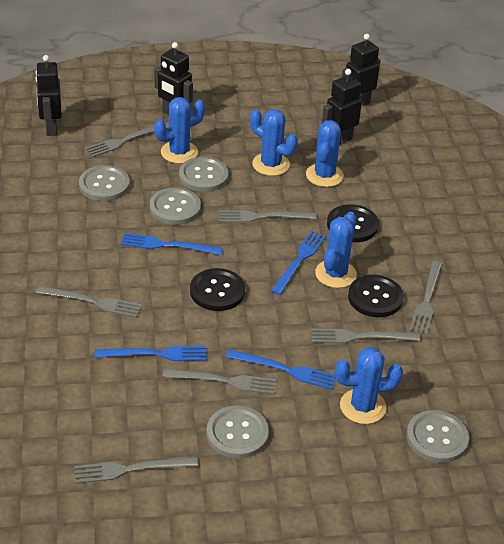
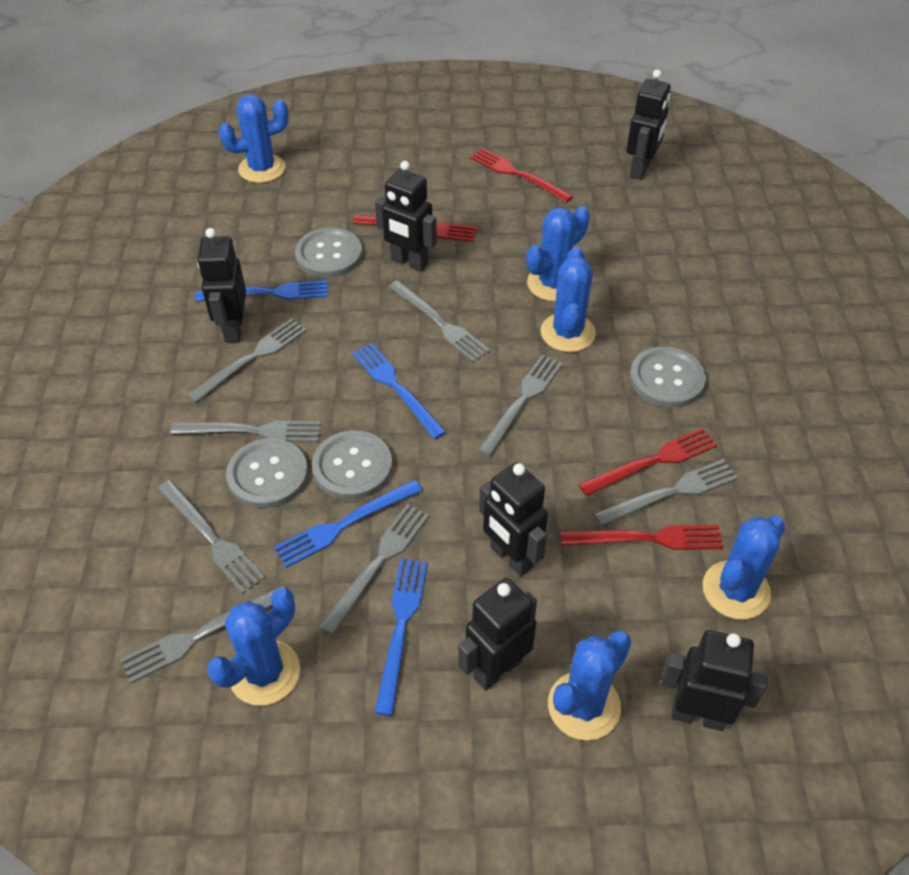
black button: [190,268,245,311] [327,204,379,242] [348,275,404,317] = 3 -> none = 0
black robot: [36,55,61,136] [154,42,193,115] [322,69,363,145] [342,34,381,106] = 4 -> [197,228,246,343] [375,161,437,272] [458,578,537,691] [479,462,548,576] [626,69,671,180] [661,630,768,731] = 6
blue cactus: [154,97,205,164] [250,109,298,176] [306,120,344,187] [315,212,357,288] [335,347,403,424] = 5 -> [207,588,300,705] [219,94,289,183] [526,206,590,301] [540,247,596,352] [548,630,631,740] [702,516,785,620] = 6
grey button: [79,165,130,201] [150,187,201,225] [179,157,229,192] [207,406,269,459] [406,410,469,463] = 5 -> [226,438,308,508] [295,227,362,278] [312,430,392,500] [630,347,706,408] = 4
grey fork: [36,286,142,318] [75,457,198,484] [85,122,169,157] [162,369,277,394] [219,211,317,223] [311,328,420,344] [410,261,442,335] = 7 -> [121,585,284,683] [158,480,265,594] [171,421,321,442] [187,319,307,403] [319,504,429,635] [389,280,490,362] [477,355,563,457] [594,459,738,526] = 8
red fork: none = 0 -> [353,215,477,242] [470,148,573,202] [561,525,724,550] [579,428,717,496] = 4

